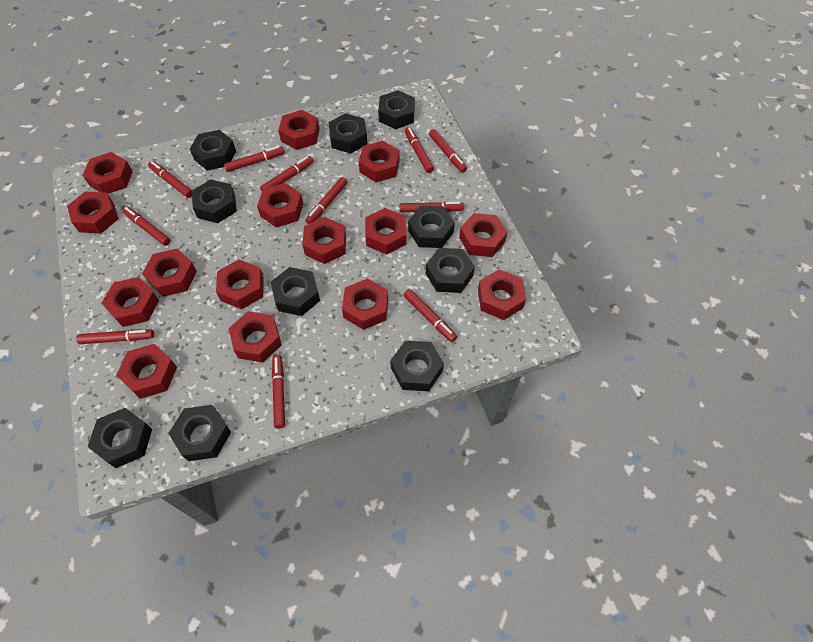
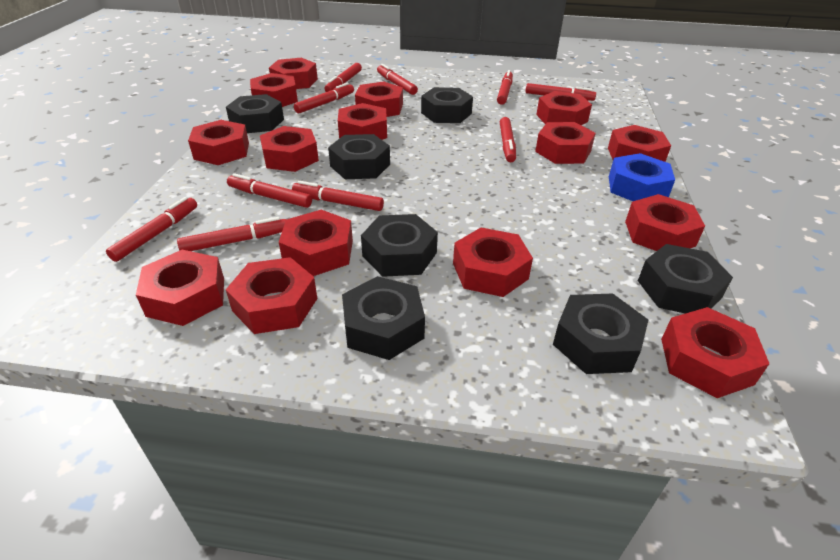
black nut: [88,408,152,468] [168,405,231,461] [190,130,236,171] [192,179,237,223] [271,267,320,316] [329,113,368,154] [378,90,415,129] [390,341,444,391] [408,206,455,248] [426,248,475,293] = 10 -> [226,94,284,133] [328,134,390,179] [342,276,425,360] [361,214,438,277] [421,87,473,123] [553,293,648,374] [638,244,733,314] = 7
blue nut: none = 0 -> [609,153,675,201] = 1
red marker: [76,330,154,344] [122,207,171,246] [148,161,192,198] [224,146,285,172] [260,156,314,191] [272,355,285,429] [305,177,347,224] [400,202,464,212] [404,289,457,342] [405,127,434,173] [429,129,467,173] = 11 -> [106,197,197,262] [177,217,286,251] [227,173,312,208] [292,181,384,211] [294,83,354,113] [325,63,362,92] [377,64,418,95] [497,70,513,105] [500,117,516,162] [525,83,596,101] = 10

